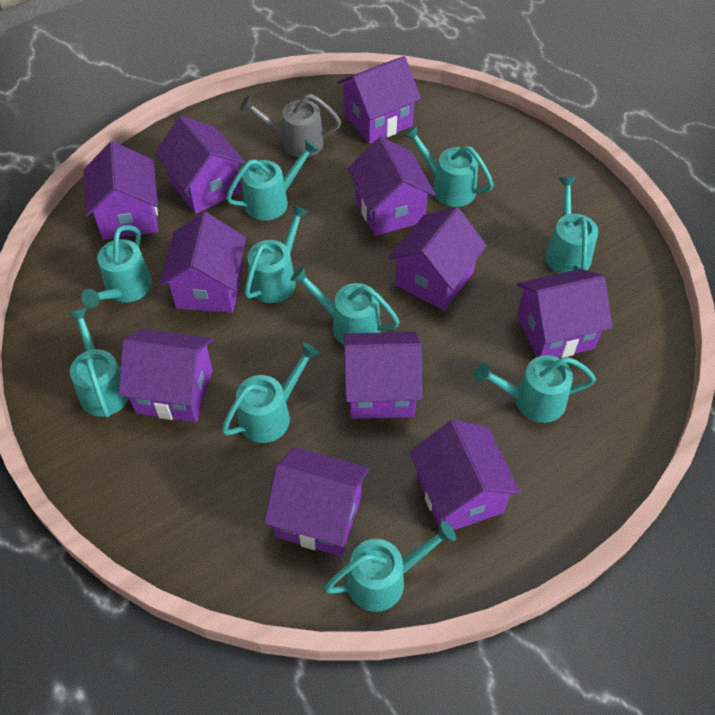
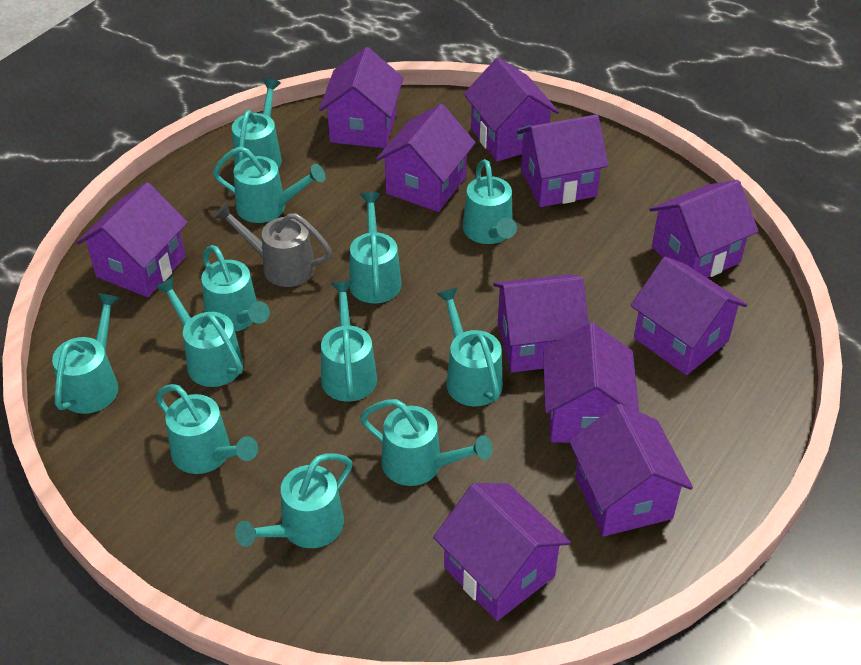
turquoise watering can: [68,308,129,418] [81,225,152,308] [222,342,320,443] [226,139,319,221] [245,205,309,303] [291,266,400,345] [324,521,456,612] [403,125,494,207] [474,355,596,423] [545,177,598,274] = 10 -> [52,293,120,414] [155,277,243,387] [156,384,258,474] [201,245,270,332] [213,146,325,223] [232,78,282,169] [235,453,352,548] [321,281,377,402] [349,192,402,303] [360,399,493,486] [437,288,503,407] [463,159,517,244] = 12

